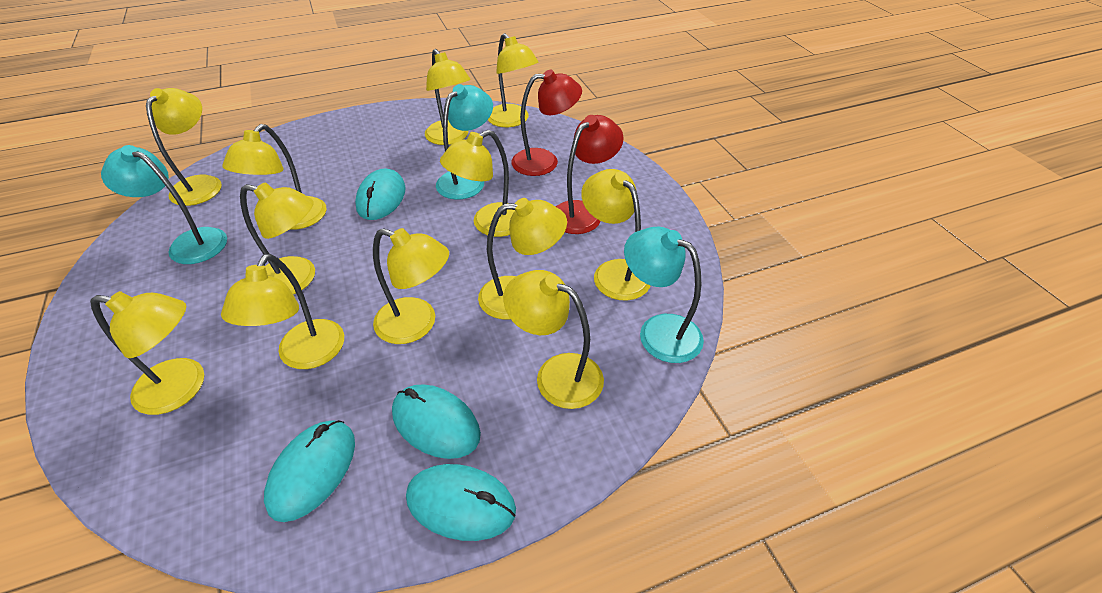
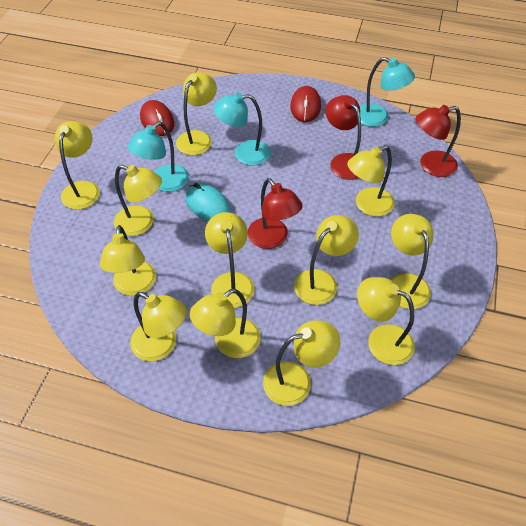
red lamp: [511,70,582,176] [556,115,624,234] = 2 -> [248,178,303,249] [325,95,361,180] [416,105,461,177] = 3
red mouse: none = 0 -> [140,100,174,136] [290,86,321,122] = 2
turquoise mouse: [264,420,355,522] [355,169,406,220] [392,384,481,459] [406,464,516,541] = 4 -> [185,183,231,221] = 1

